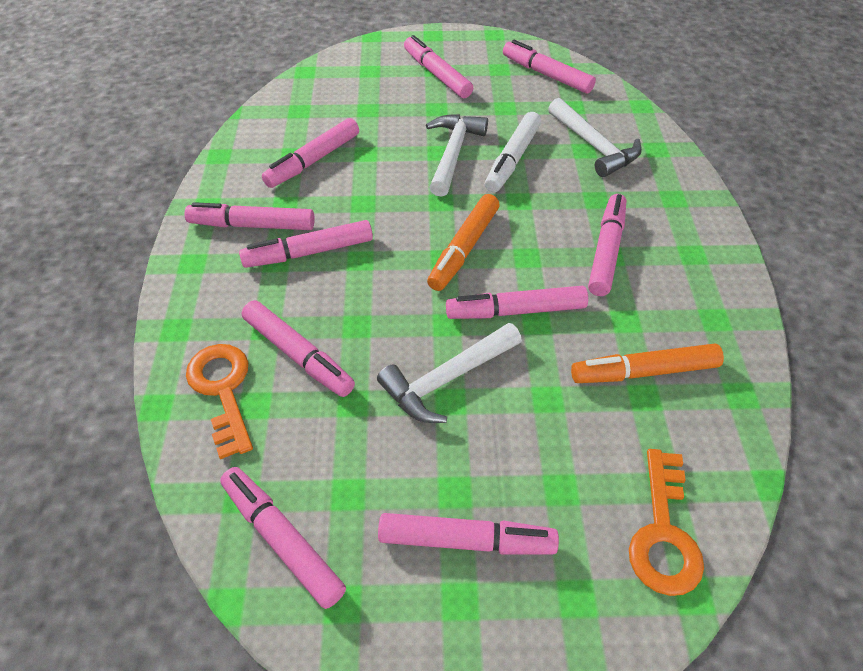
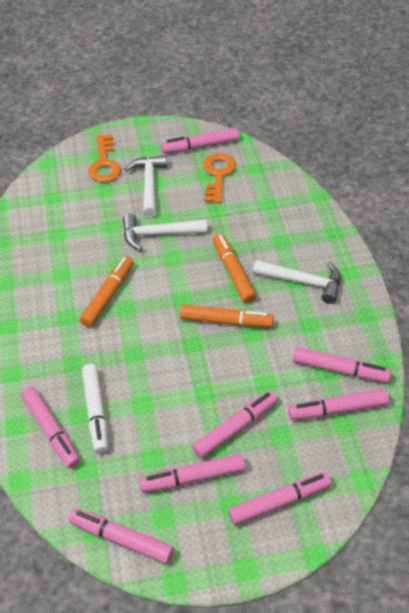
orange marker: [427,194,499,291] [571,344,724,383] = 2 -> [80,256,133,327] [180,304,274,327] [213,233,256,304] = 3
pink marker: [185,202,315,230] [220,467,346,609] [239,220,373,268] [242,300,355,397] [262,118,359,188] [378,513,559,554] [404,35,473,98] [446,286,588,319] [503,40,596,94] [588,194,626,296] = 10 -> [21,387,80,468] [69,509,174,564] [139,454,245,493] [161,128,239,154] [192,391,278,459] [228,472,332,525] [288,389,389,420] [293,347,391,383] = 8

